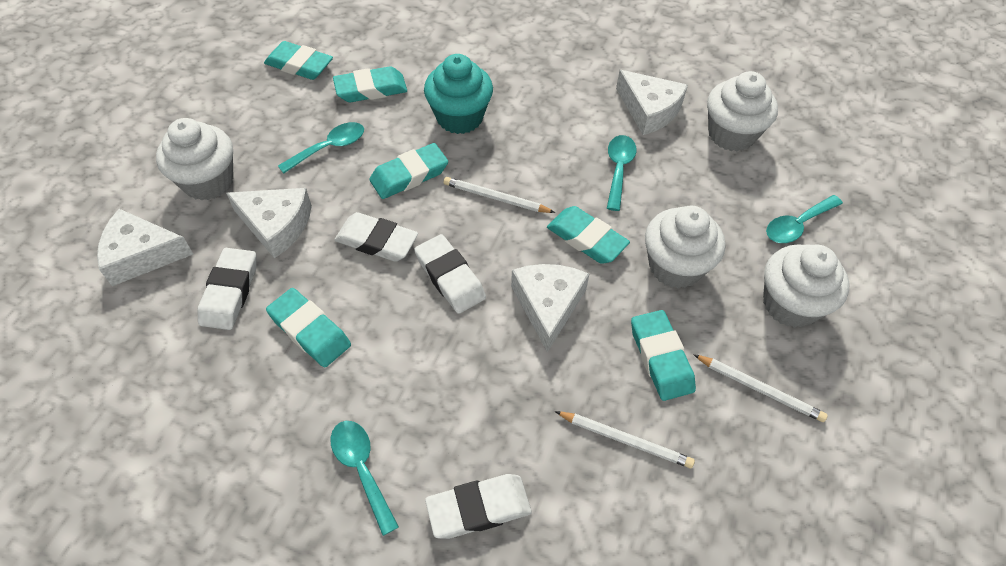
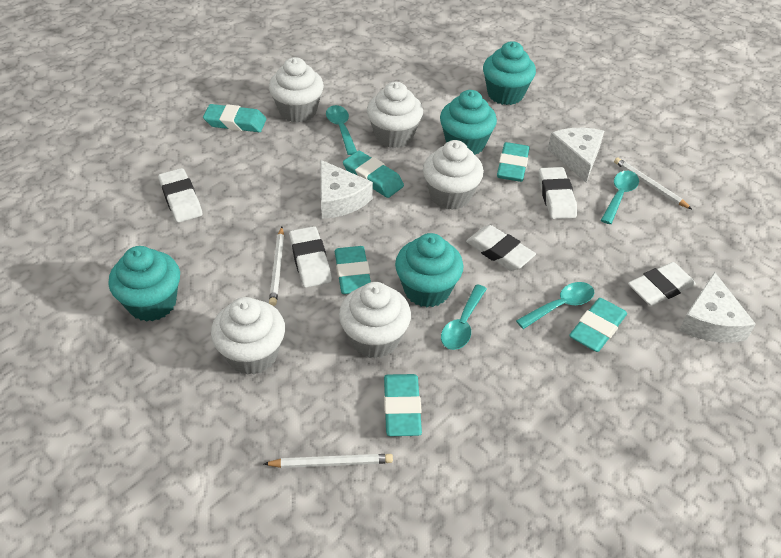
turquoise cupcake: [424,54,493,134] = 1 -> [108,246,180,322] [395,233,464,307] [440,90,497,155] [483,41,536,105] = 4
white cheese: [97,209,193,286] [226,188,312,259] [511,264,589,352] [616,70,688,135] = 4 -> [320,160,373,219] [548,128,604,182] [679,272,756,343] = 3
white cupcake: [156,118,234,201] [645,206,725,289] [707,71,778,151] [763,244,850,328] = 4 -> [211,297,285,375] [269,57,324,123] [339,282,411,359] [367,82,423,148] [423,140,484,210] = 5
white eraser: [197,248,256,330] [334,212,418,262] [414,234,486,314] [425,474,532,539] = 4 -> [158,168,202,223] [289,226,332,288] [466,225,536,271] [539,167,577,219] [628,262,696,306] = 5

